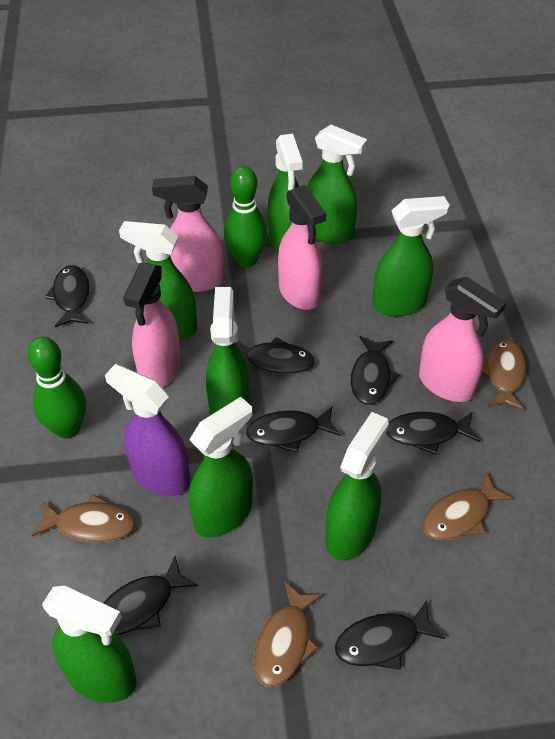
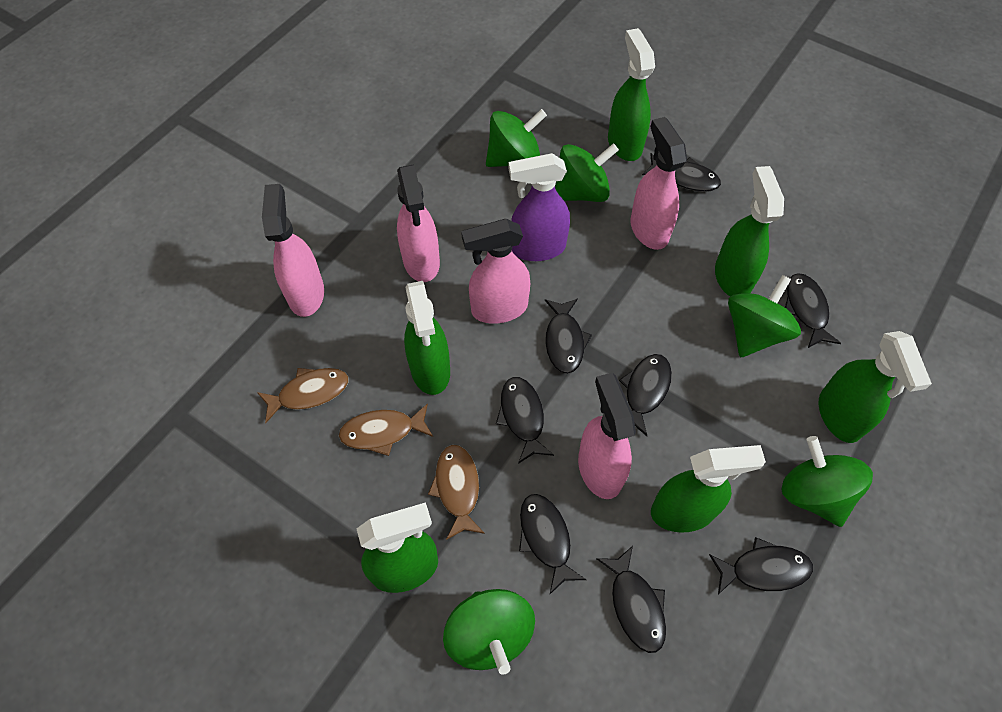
black fish: [45,265,89,327] [103,556,198,635] [235,337,315,374] [246,406,341,453] [335,600,445,670] [351,336,400,405] [386,411,480,454] = 7 -> [496,377,554,464] [519,494,586,594] [545,299,592,374] [596,546,666,653] [619,354,672,436] [642,153,721,192] [709,537,813,595] [785,273,841,348] = 8
brown fish: [32,494,135,542] [254,581,323,687] [423,473,513,540] [482,339,526,411] = 4 -> [257,368,348,423] [339,403,433,456] [428,445,485,540] = 3
green bowling pin: [27,337,86,439] [224,166,268,267] = 2 -> none = 0
green spinning top: none = 0 -> [443,589,535,675] [486,109,547,167] [555,143,619,202] [728,275,801,357] [781,436,873,527] = 5
green spray bottle: [42,585,137,703] [119,221,197,340] [189,397,253,538] [206,287,250,415] [268,134,303,253] [307,125,367,244] [325,412,389,561] [372,196,449,316] = 8 -> [357,502,438,593] [404,281,450,395] [608,28,655,161] [651,445,766,533] [715,166,784,297] [819,331,932,443] = 6
pink spray bottle: [123,263,181,388] [152,176,224,292] [278,185,326,310] [419,276,506,402] = 4 -> [262,184,324,317] [397,165,440,282] [461,219,530,324] [578,373,636,499] [631,117,687,250] = 5

